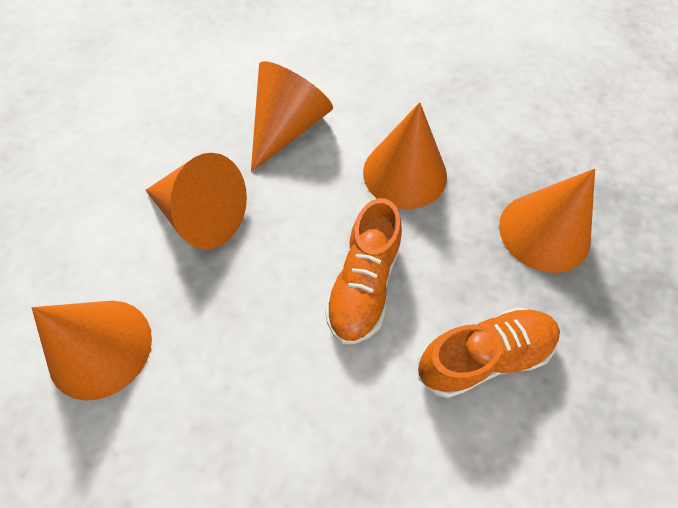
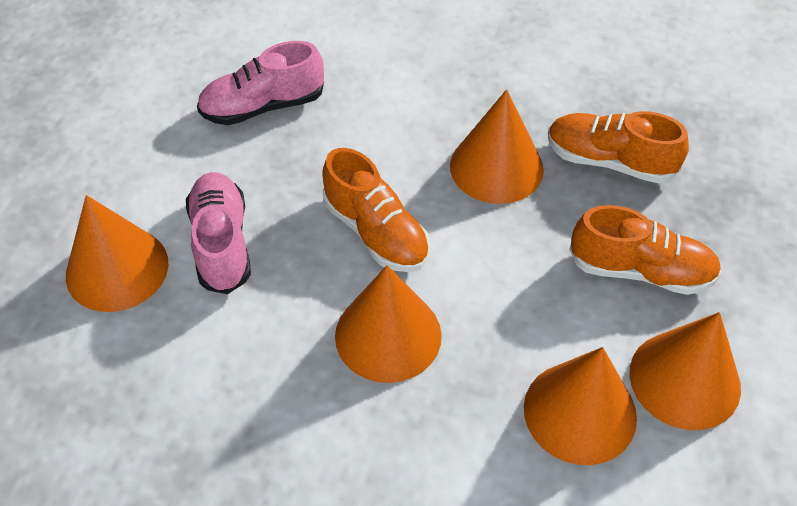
orange shoe: [325,198,402,344] [418,307,560,398] = 2 -> [322,148,430,272] [548,111,689,184] [569,205,721,295] = 3
pink shoe: none = 0 -> [186,172,251,294] [197,41,324,125] = 2

